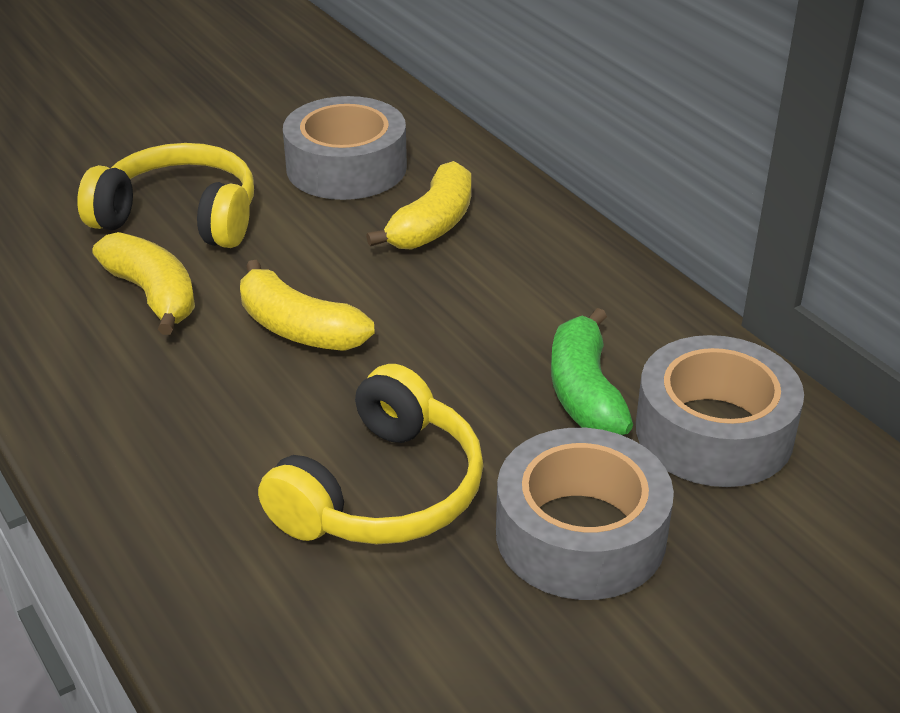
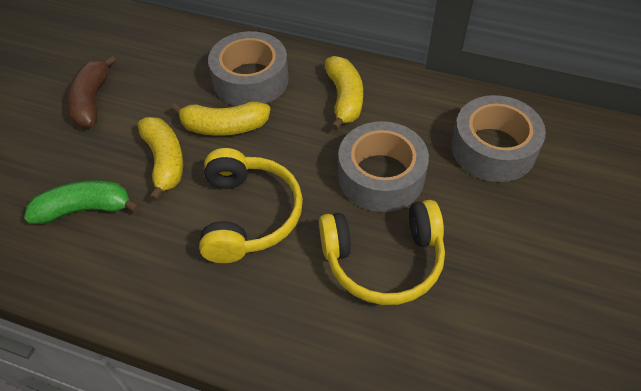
brown banana: none = 0 -> [67,55,116,128] = 1

